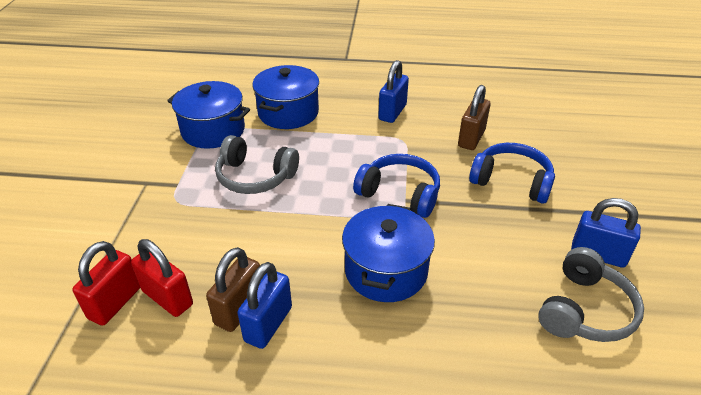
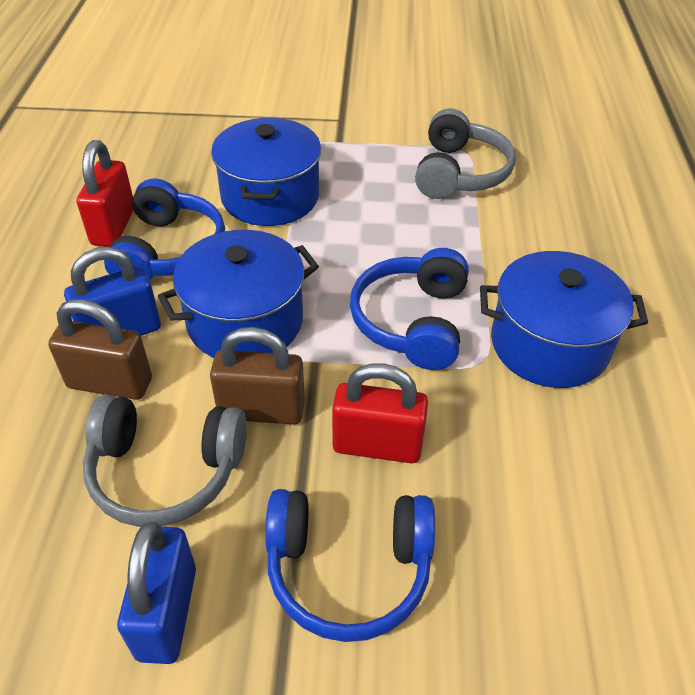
blue headphones: [353,154,440,218] [469,143,555,204] = 2 -> [104,178,225,280] [265,489,435,642] [350,248,469,370] = 3
blue padlock: [237,262,292,349] [378,60,409,123] [571,198,641,268] = 3 -> [64,247,161,336] [117,522,196,664] = 2

